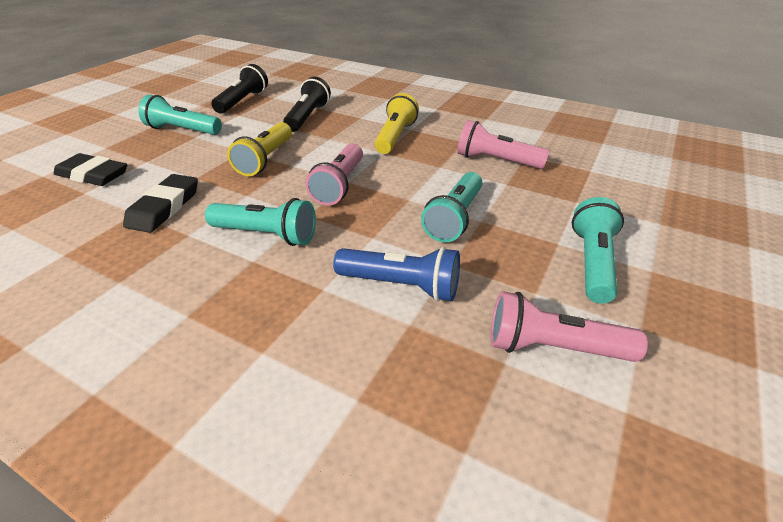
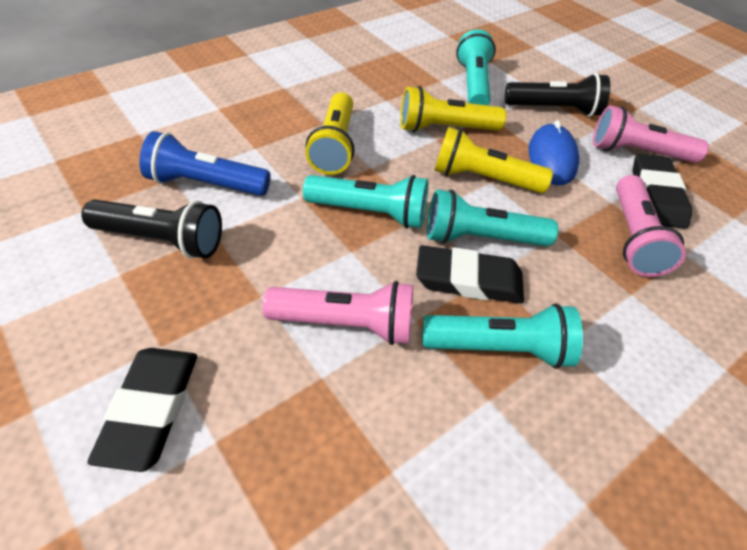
black eraser: [54,153,127,186] [123,174,198,233] = 2 -> [87,348,197,472] [416,245,524,304] [633,154,692,229] = 3
blue mouse: none = 0 -> [529,120,579,185] = 1
yellow flashlight: [227,122,292,176] [374,93,419,154] = 2 -> [305,93,355,175] [400,86,506,132] [434,127,553,193] = 3

